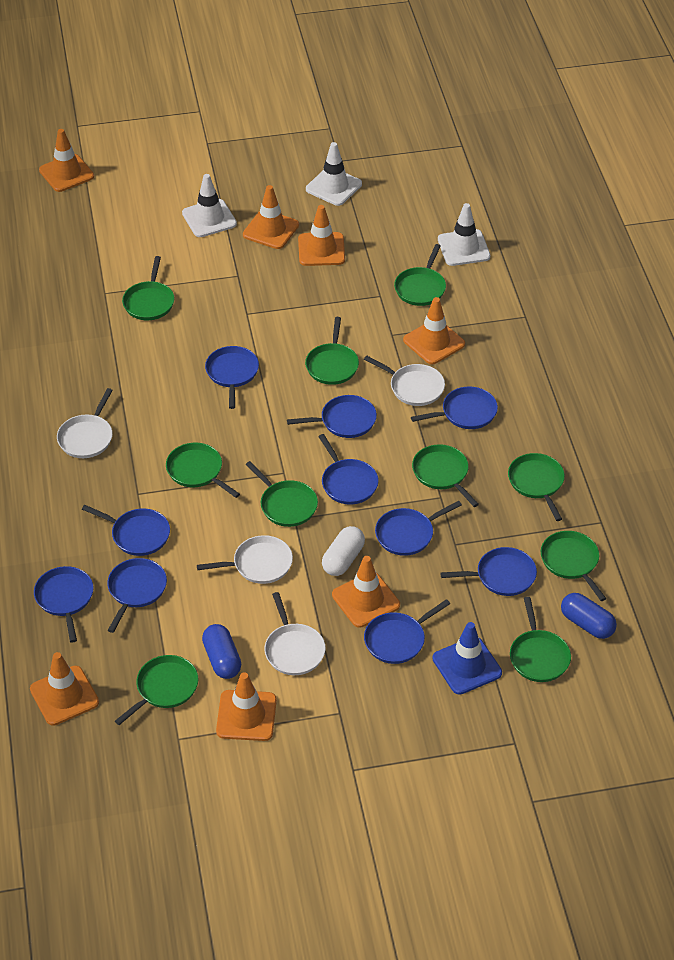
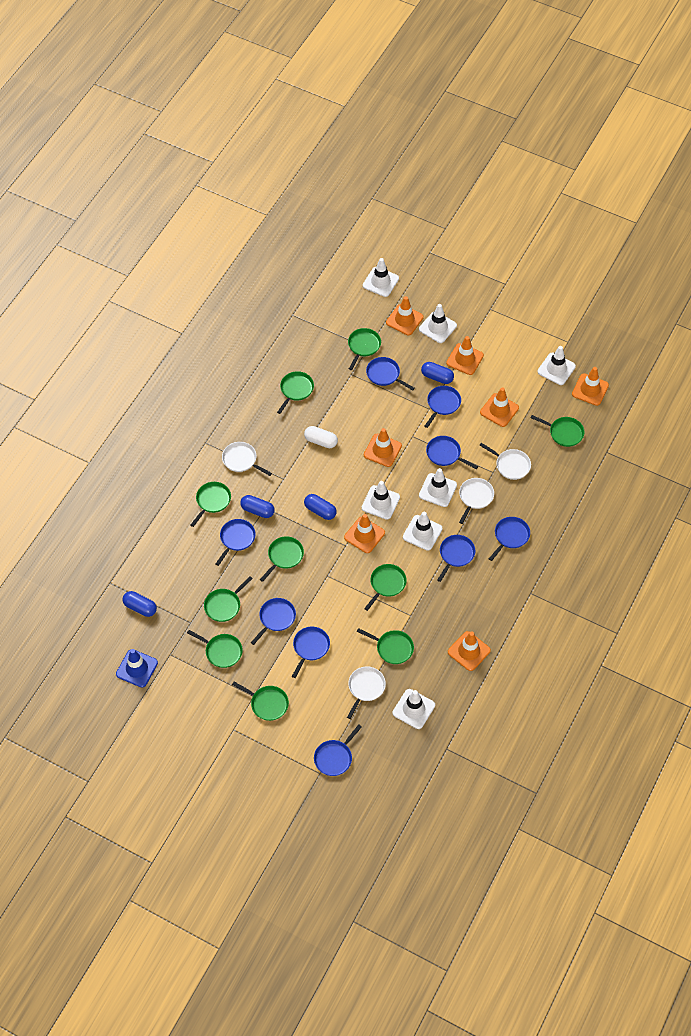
blue capsule: [202,624,241,679] [561,593,617,639] = 2 -> [122,591,157,617] [240,495,275,518] [304,494,337,520] [421,362,454,384] = 4
blue pan: [34,566,94,643] [82,505,170,556] [107,558,167,633] [205,346,259,409] [287,395,377,438] [318,434,379,505] [364,599,450,664] [375,501,462,556] [411,386,498,429] [440,547,537,596] = 10 -> [216,519,256,566] [251,598,296,645] [292,627,330,678] [314,724,362,776] [366,357,415,391] [425,386,461,428] [426,436,478,469] [437,535,475,582] [489,517,530,561] = 9
white traffic cone: [182,174,237,237] [306,142,362,206] [438,203,490,266] = 3 -> [361,481,400,520] [363,258,399,297] [392,689,435,729] [403,512,443,551] [419,304,457,343] [419,468,457,507] [537,346,576,385] = 7

